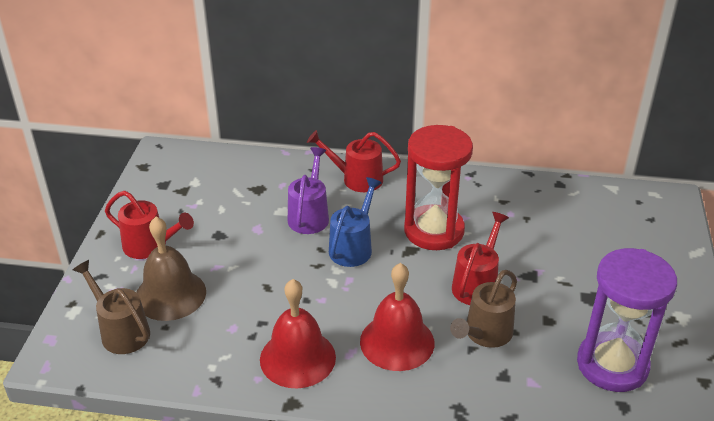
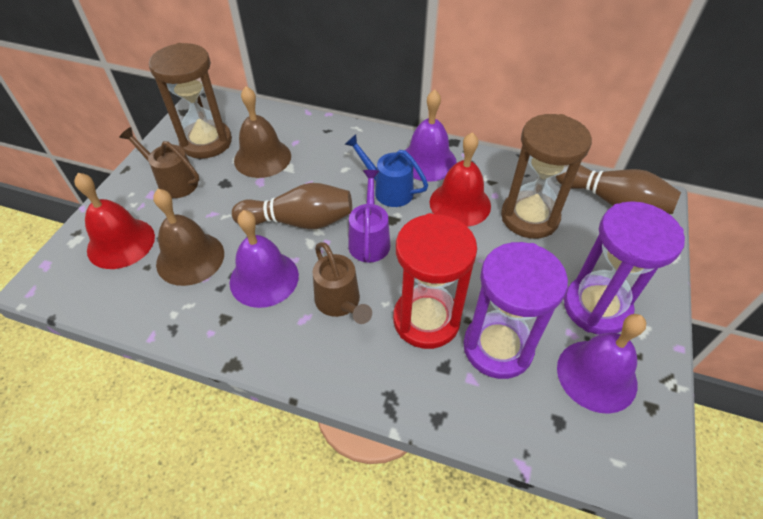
brown bell: [136,217,206,321] = 1 -> [153,189,224,286] [234,86,291,178] = 2
brown bowling pin: none = 0 -> [232,183,352,229] [556,165,681,214] = 2
brown hourglass: none = 0 -> [149,43,232,159] [501,114,592,239] = 2
purple bell: none = 0 -> [229,210,299,308] [405,90,457,182] [557,314,646,414] = 3
purple hourglass: [577,248,677,392] = 1 -> [463,242,568,379] [564,201,685,335] = 2
red watering can: [105,191,194,259] [307,130,401,192] [452,212,509,305] = 3 -> none = 0

